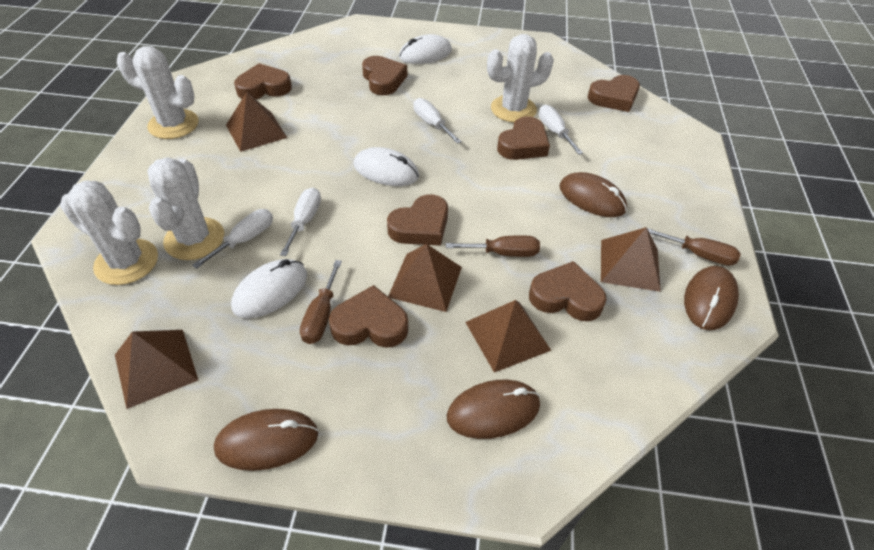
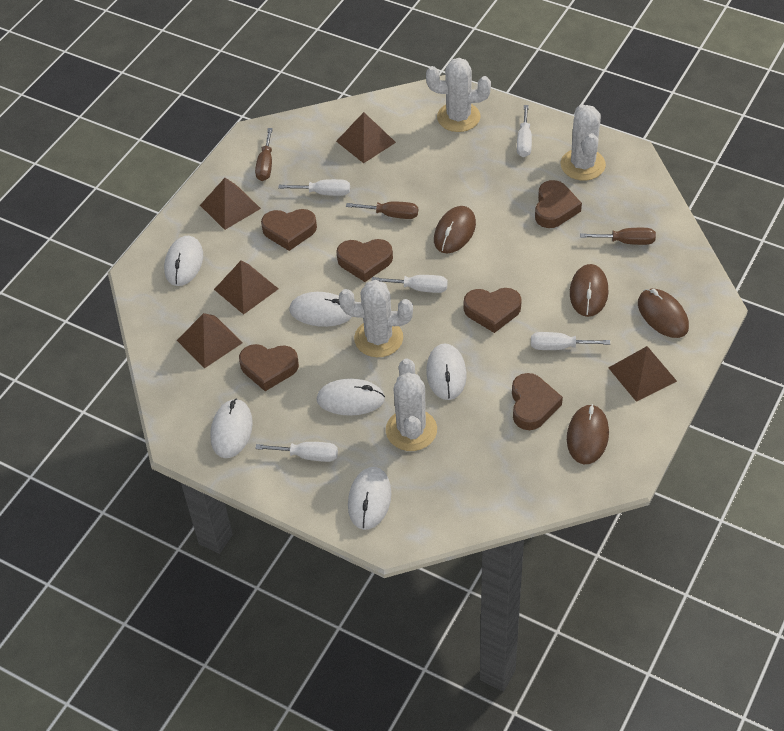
brown heart: [234,63,292,99] [329,285,408,348] [362,56,407,95] [387,194,448,246] [497,116,550,160] [529,261,607,321] [588,75,640,112] = 7 -> [239,344,299,391] [261,209,317,251] [336,239,393,282] [464,288,522,333] [512,373,563,430] [535,180,582,228] = 6
white mouse: [231,259,307,318] [353,147,419,186] [399,34,452,64] = 3 -> [164,236,203,286] [210,398,253,458] [290,292,352,327] [317,379,385,416] [348,467,391,530] [426,343,467,400] = 6
white screwdriver: [192,209,273,269] [280,187,321,256] [414,98,462,144] [539,105,583,155] = 4 -> [255,442,338,462] [278,179,350,196] [372,275,448,293] [517,105,532,157] [531,332,610,350] = 5

